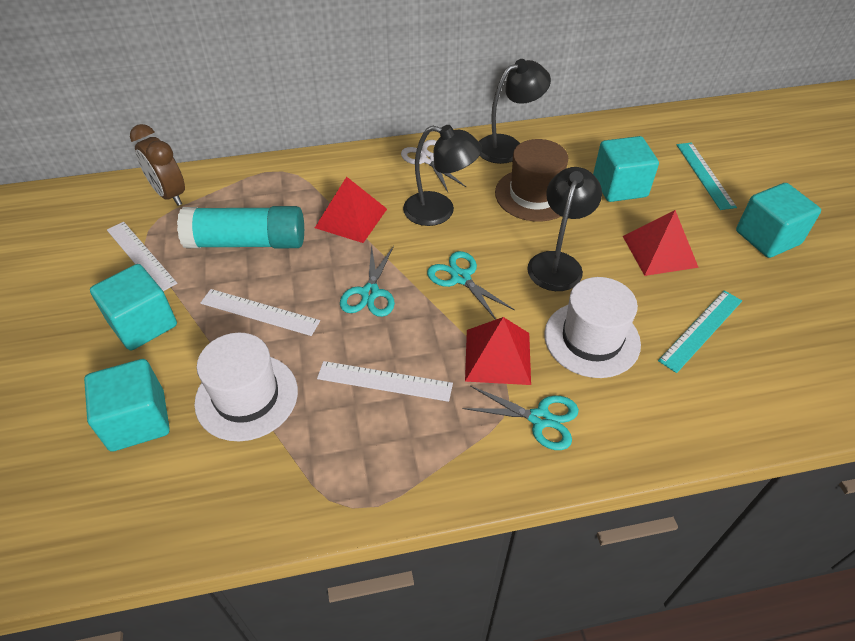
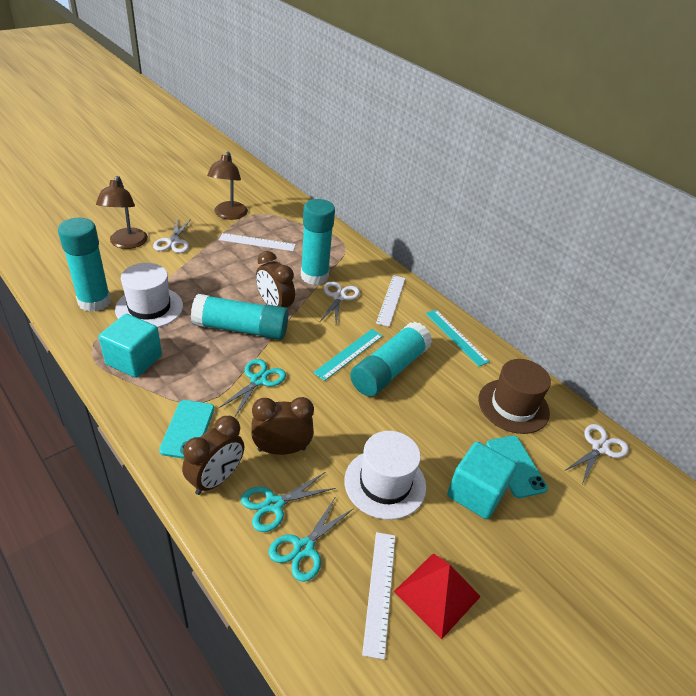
black lamp: [403,125,482,226] [479,59,551,164] [527,167,602,291] = 3 -> none = 0
brown clock: [130,124,185,206] = 1 -> [182,416,244,495] [251,397,314,455] [256,251,295,308] = 3
brown lamp: none = 0 -> [96,176,148,249] [207,152,248,220] = 2
red pyramid: [315,177,387,243] [465,317,531,385] [623,210,699,276] = 3 -> [394,553,481,639] = 1
turquoise cube: [84,359,170,452] [90,264,177,350] [593,136,659,202] [736,183,821,258] = 4 -> [99,314,162,378] [447,442,517,519] = 2
turquoise glue stick: [177,206,304,248] = 1 -> [58,218,111,312] [191,294,288,340] [301,199,335,285] [350,322,432,397] = 4
turquoise phone: none = 0 -> [159,400,214,459] [486,436,548,498] = 2
white scissors: [401,140,466,192] = 1 -> [153,219,191,253] [320,282,360,324] [564,424,629,484] = 3

